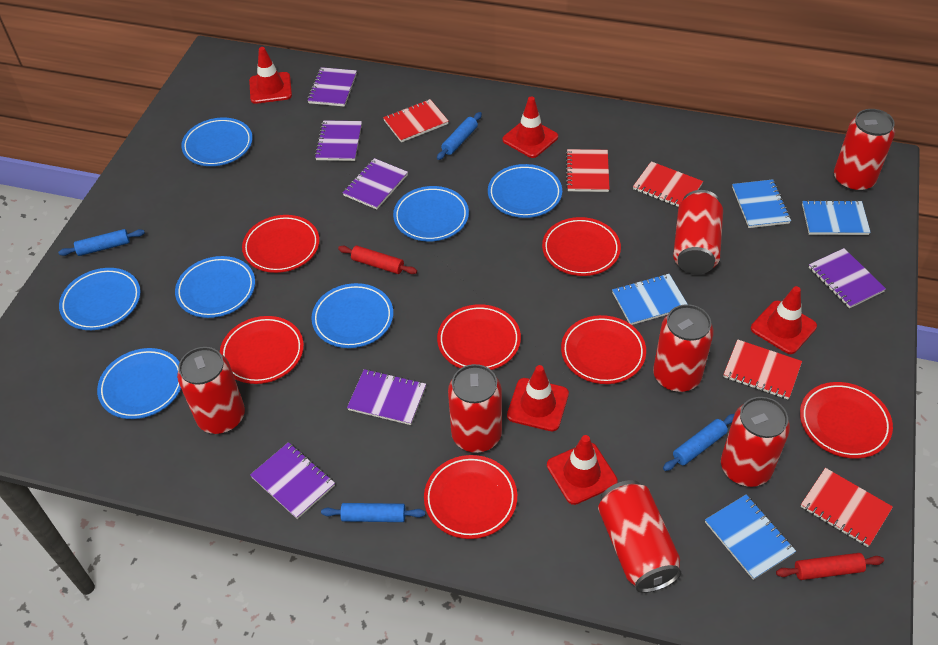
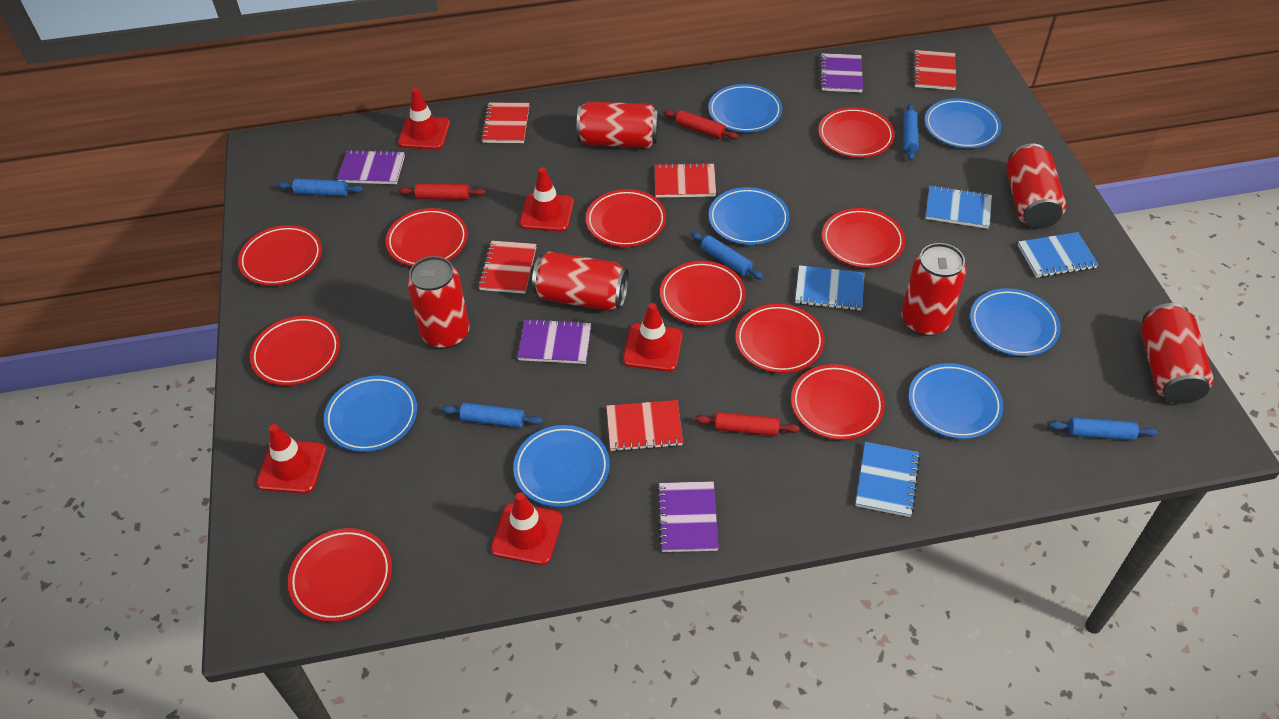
blue rolling pin: [58,229,145,256] [321,503,425,522] [437,112,482,160] [663,414,734,471] = 4 -> [278,179,363,196] [442,403,543,428] [691,232,763,280] [903,104,919,161] [1049,417,1158,440] = 5
purple notebook: [250,442,335,519] [307,67,357,107] [315,120,362,161] [342,158,408,209] [347,369,426,425] [809,248,886,308] = 6 -> [337,150,405,184] [517,319,591,364] [657,481,719,552] [820,53,863,92] = 4
red can: [177,347,245,434] [448,364,502,453] [598,480,681,593] [653,304,714,392] [673,190,723,274] [721,397,790,487] [834,109,895,192] = 7 -> [407,256,470,348] [532,251,629,311] [577,101,659,148] [901,243,967,336] [1006,143,1067,228] [1141,303,1214,404] = 6
red plate: [220,316,304,384] [242,215,320,273] [424,455,517,539] [437,304,521,370] [542,217,621,276] [561,315,646,384] [800,382,893,459] = 7 -> [238,225,322,286] [250,316,340,386] [288,528,392,622] [386,208,468,266] [586,189,666,247] [660,261,746,325] [735,304,825,373] [791,364,885,440] [818,107,895,158] [822,208,905,268] = 10
red rolling pin: [338,246,417,274] [776,553,884,580] = 2 -> [399,183,486,200] [663,110,738,139] [695,412,800,436] = 3

